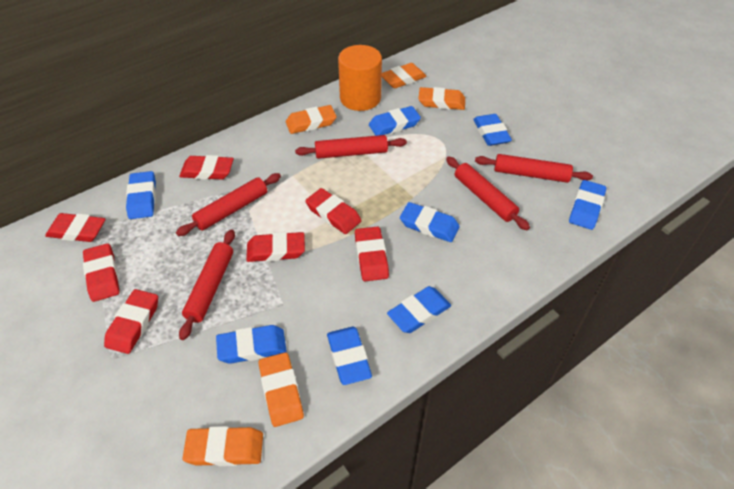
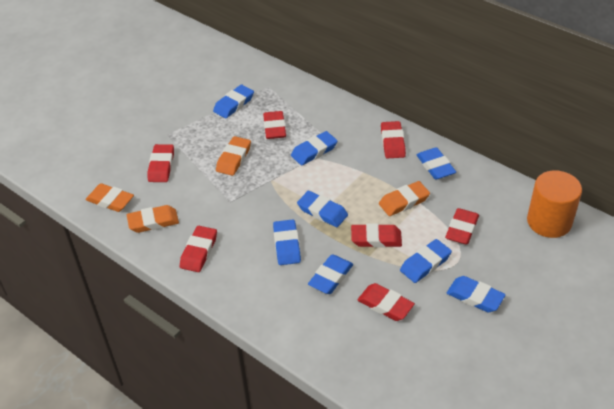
orange eraser: [182,426,263,466] [259,352,304,427] [286,105,337,134] [382,63,427,88] [418,87,465,110] = 5 -> [86,183,134,212] [127,205,179,233] [216,136,251,176] [379,181,430,216] = 4
red rolling pin: [176,173,281,236] [179,229,235,340] [295,135,407,159] [446,156,530,230] [475,154,593,183] = 5 -> none = 0

